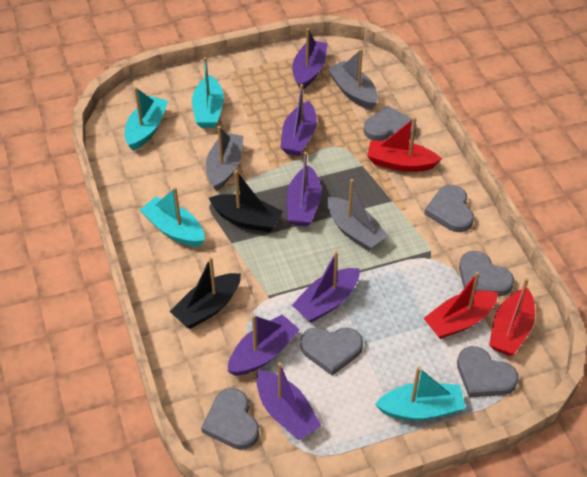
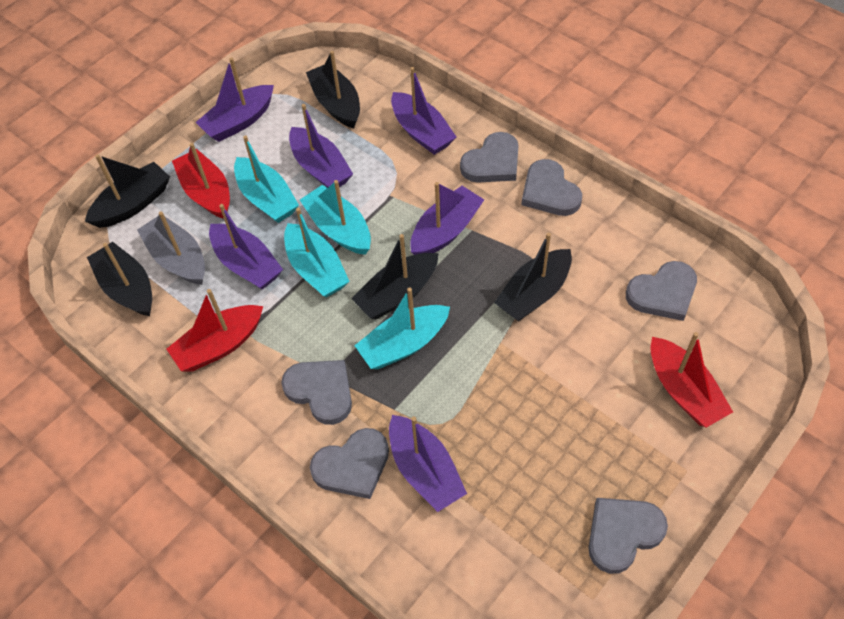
black boat: [170,257,241,329] [209,170,283,232] = 2 -> [85,154,170,228] [87,242,152,316] [306,51,360,128] [351,234,438,320] [494,233,572,321] = 5
grey boat: [206,126,244,191] [327,49,378,110] [327,179,388,251] = 3 -> [137,211,205,285] = 1

